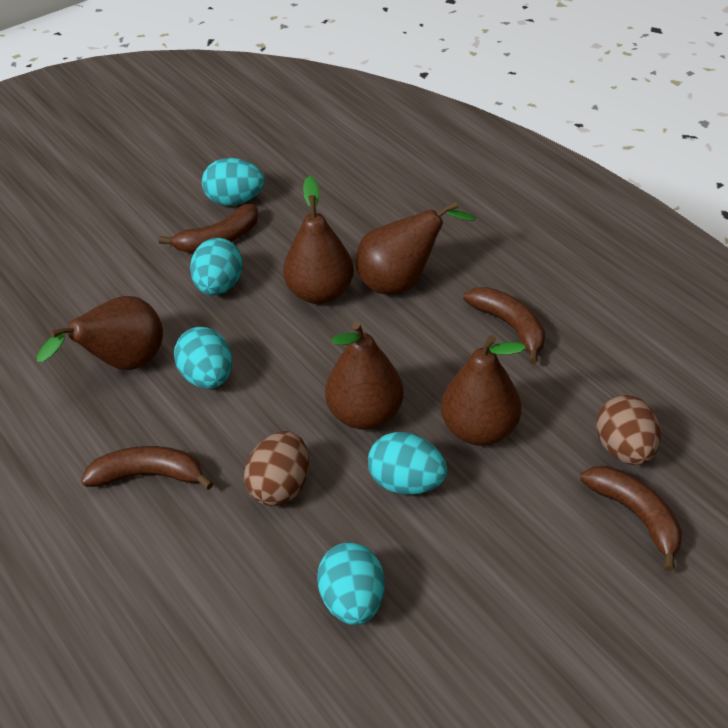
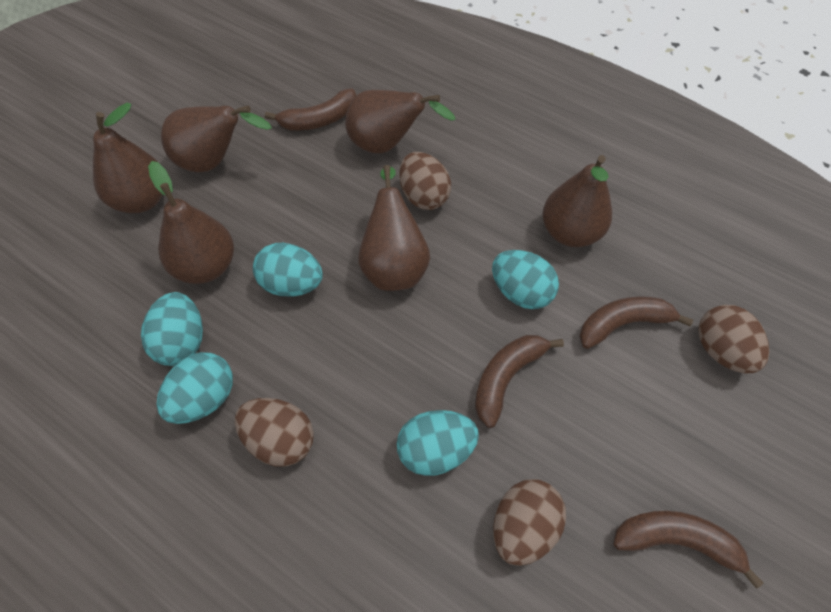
brown egg: [244,431,309,506] [596,395,661,465] = 2 -> [235,398,314,467] [399,152,451,210] [493,479,566,566] [698,305,769,374] = 4
brown pear: [37,296,163,370] [283,176,354,304] [325,322,404,430] [356,201,476,294] [441,335,526,446] = 5 -> [93,103,163,213] [148,161,234,284] [161,106,272,172] [345,90,456,153] [358,165,430,291] [543,155,612,247] = 6

